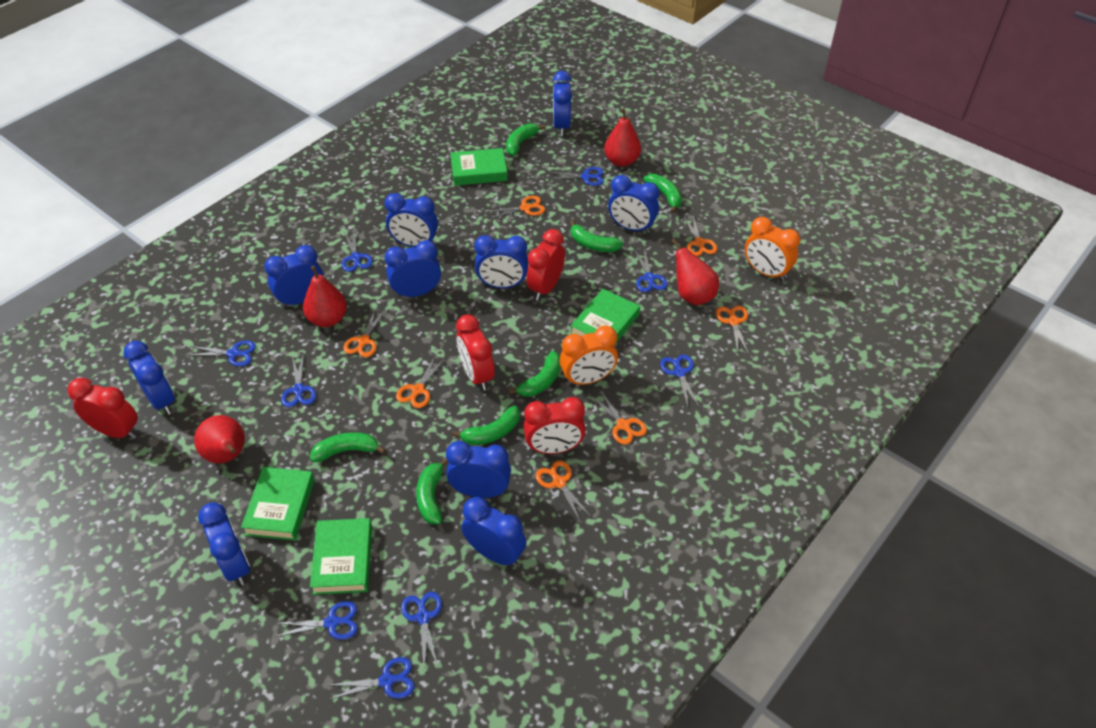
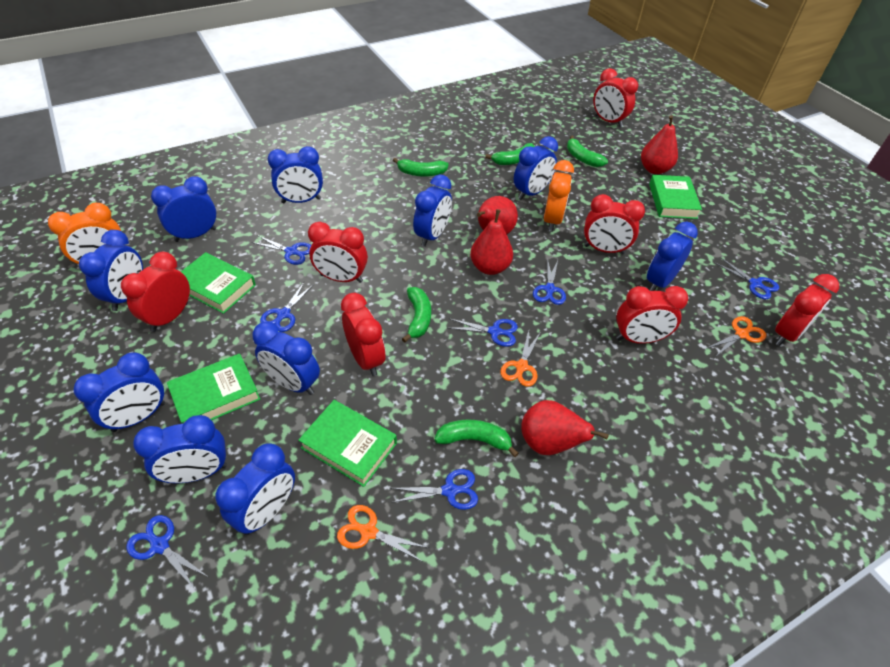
blue scissors: [187,340,256,367] [275,601,358,640] [281,353,316,407] [329,657,415,700] [342,232,373,272] [401,592,442,667] [547,167,604,186] [634,248,668,292] [660,354,699,407] = 9 -> [126,515,208,589] [251,235,312,265] [260,282,314,332] [391,469,478,510] [448,318,518,347] [533,258,566,305] [715,257,779,299] = 7
green banana: [310,432,386,462] [416,458,448,524] [452,406,520,445] [506,123,546,156] [508,351,561,397] [570,220,623,252] [643,174,682,213] = 7 -> [393,158,449,177] [402,287,431,343] [435,420,519,457] [485,143,535,165] [567,136,608,167] = 5
orange scissors: [343,310,385,357] [396,356,445,408] [486,196,545,219] [535,460,591,521] [591,390,647,445] [683,216,717,256] [716,306,749,354] = 7 -> [337,505,429,562] [500,331,540,387] [707,316,767,357] = 3
red clock: [67,378,138,439] [456,314,495,391] [524,397,586,454] [526,229,565,301] = 4 -> [121,252,190,332] [308,222,368,283] [341,293,385,376] [584,194,645,254] [593,68,638,127] [616,286,688,344] [775,274,839,346] = 7

